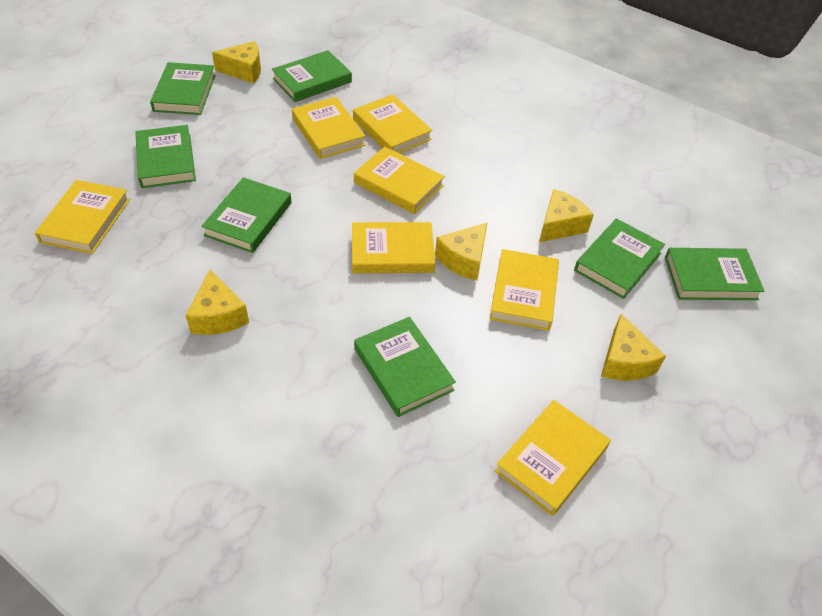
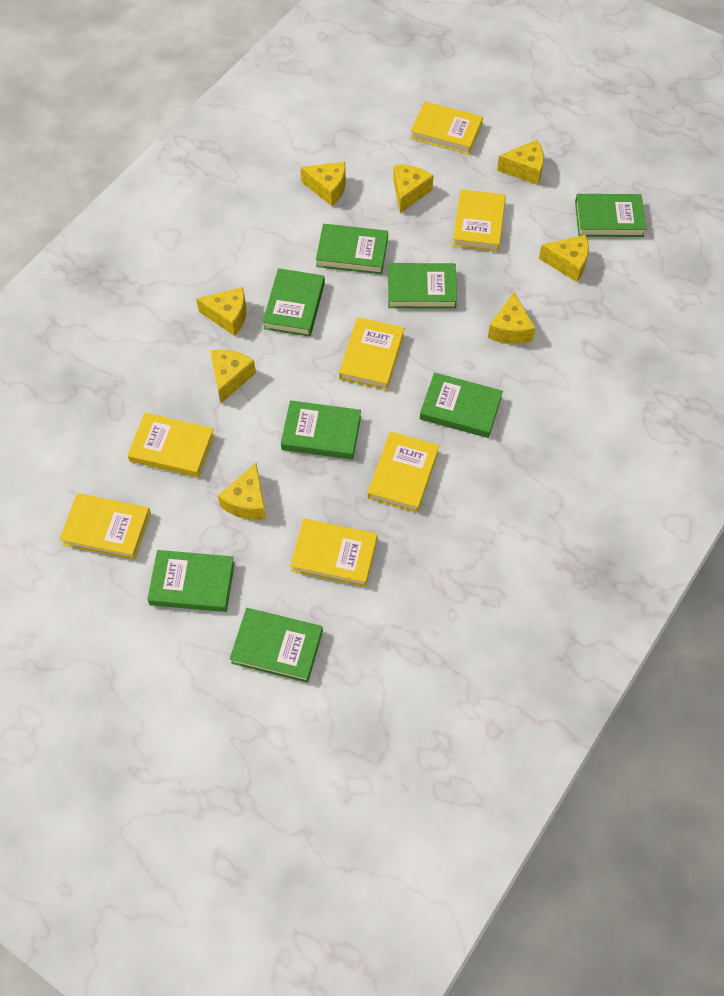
green book: [135,125,196,188] [150,62,216,115] [201,178,292,253] [272,50,352,102] [354,317,456,417] [574,218,665,299] [665,248,764,300] = 7 -> [147,550,235,612] [230,608,323,683] [263,268,325,337] [281,400,361,460] [316,224,388,274] [388,263,457,309] [420,372,503,438] [575,194,646,237] = 8
yellow cheese: [186,270,249,335] [212,41,261,84] [435,222,488,281] [539,189,594,242] [601,314,666,381] = 5 -> [196,287,246,336] [210,350,256,403] [218,463,266,520] [300,162,346,206] [393,165,434,213] [488,292,536,344] [497,140,544,185] [539,235,589,282] = 8

